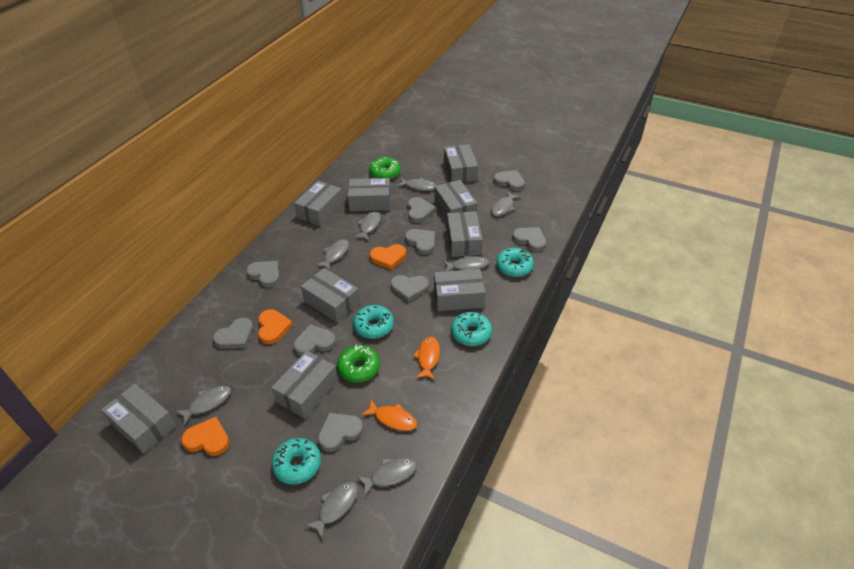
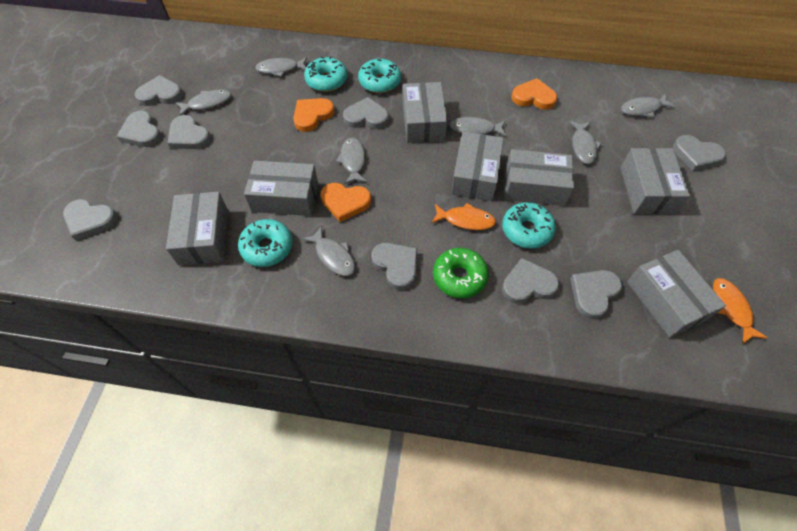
green donut: [337,345,380,382] [369,157,401,179] = 2 -> [433,248,489,298] = 1
grey box: [101,384,176,454] [271,350,338,419] [294,181,343,226] [301,268,360,323] [348,178,390,211] [434,269,486,311] [435,180,477,219] [444,144,478,183] [447,211,483,257] = 9 -> [166,192,228,265] [244,161,318,216] [403,82,448,143] [451,132,504,201] [505,149,574,206] [620,148,690,214] [627,250,726,338] = 7
grey fish: [175,386,231,425] [304,481,358,539] [315,239,349,270] [354,211,381,241] [357,458,417,496] [397,178,437,191] [443,255,489,271] [491,191,520,216] = 8 -> [175,90,231,116] [255,57,307,77] [302,226,355,276] [336,137,367,184] [450,117,506,136] [570,121,601,164] [621,94,675,117] = 7

